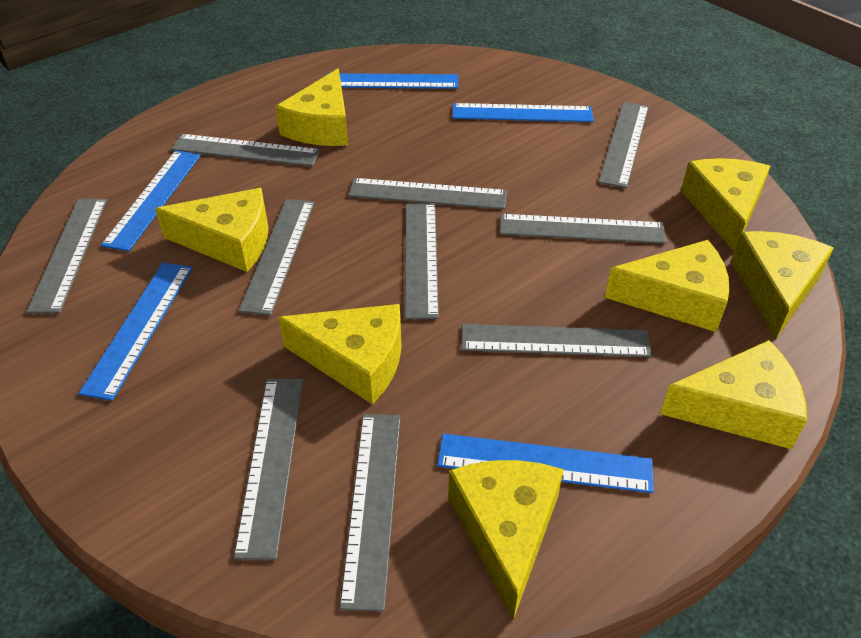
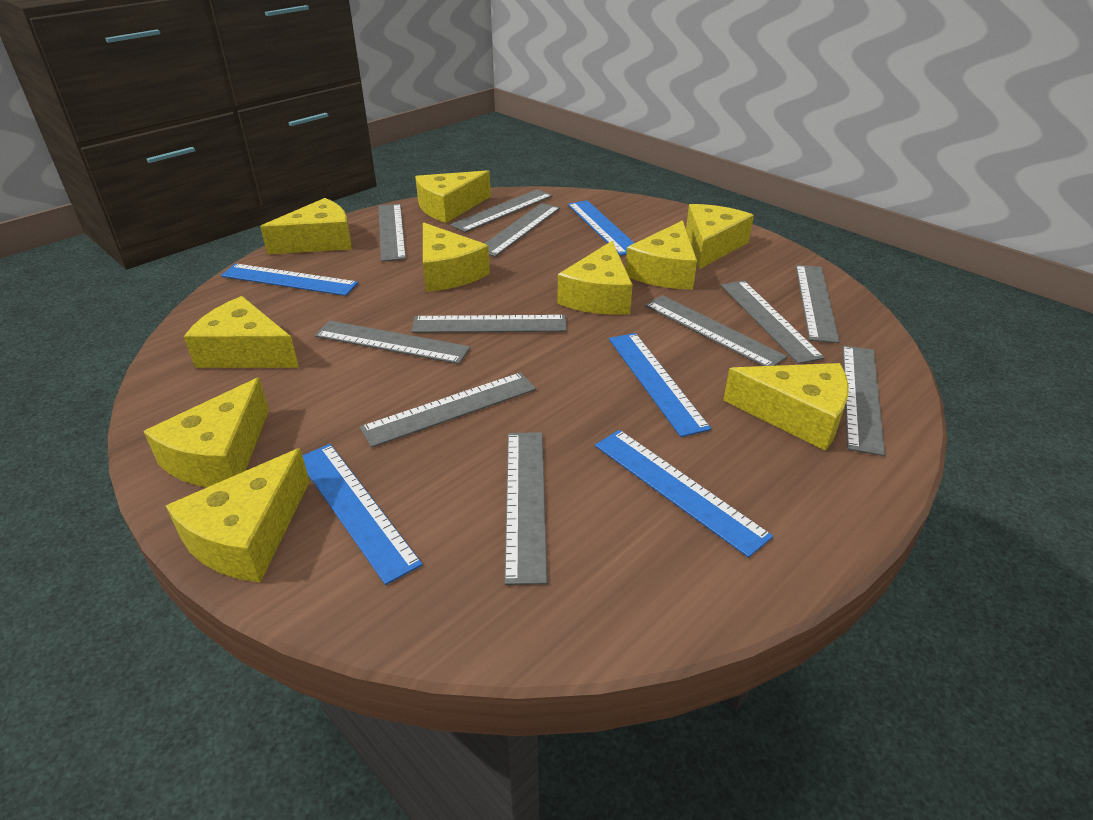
grey ruler: [26,199,107,313] [171,134,320,167] [234,379,303,560] [239,199,314,316] [340,414,400,611] [348,178,507,209] [405,203,439,319] [461,324,652,357] [500,214,666,244] [598,102,649,188] = 10 -> [315,320,471,364] [360,372,536,447] [378,204,406,262] [411,315,567,333] [450,189,553,232] [484,203,560,257] [504,432,547,585] [645,295,787,366] [721,281,825,364] [796,265,840,343] [843,345,885,456] = 11
yellow cheese: [155,188,268,272] [275,69,348,146] [278,304,402,405] [448,460,564,620] [604,240,730,332] [660,340,807,449] [681,158,770,251] [731,231,834,339] = 8 -> [143,378,269,487] [166,448,310,582] [184,296,299,368] [260,198,352,254] [415,170,491,223] [423,222,490,292] [557,241,633,315] [625,220,697,289] [686,204,754,269] [723,363,849,451] = 10

